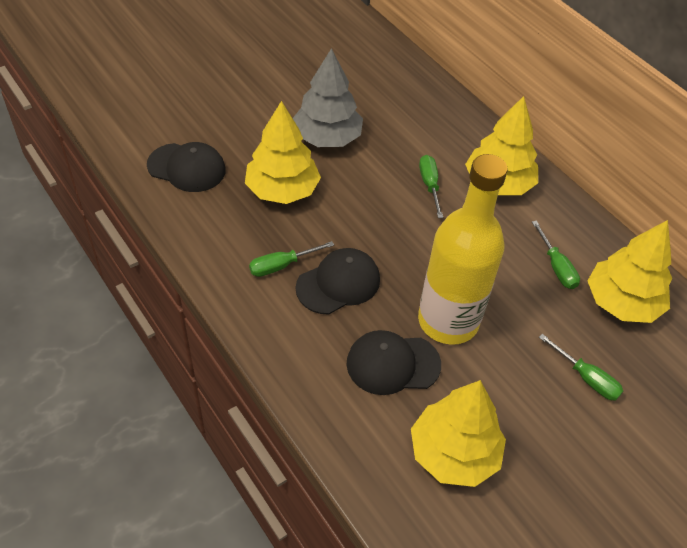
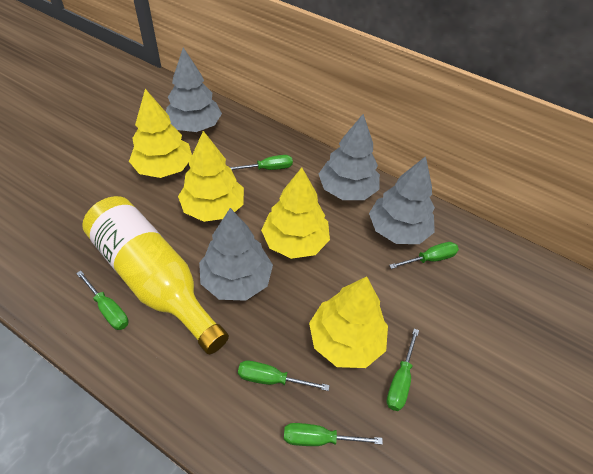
black cap: [147,142,226,192] [295,248,380,315] [346,330,441,395] = 3 -> none = 0
green screwdriver: [249,241,334,277] [419,155,443,218] [532,221,580,289] [539,334,623,401] = 4 -> [76,271,129,330] [230,155,293,170] [238,361,330,391] [284,423,383,446] [387,329,419,411] [389,242,459,269] = 6
grey tree: [293,48,363,147] = 1 -> [166,48,222,132] [199,208,273,301] [319,114,380,200] [369,156,435,244] = 4

